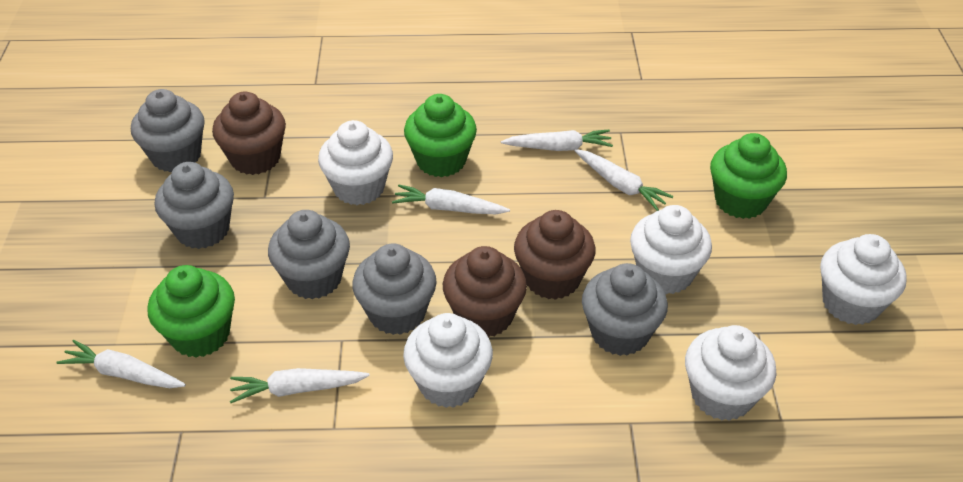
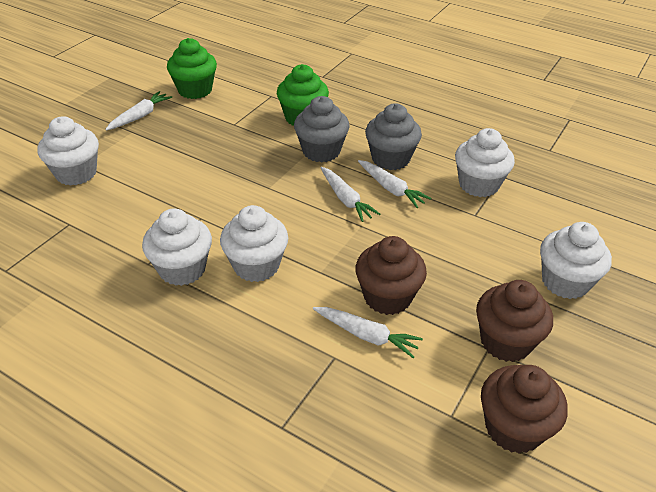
green cupcake: [147,265,235,358] [404,94,477,177] [710,133,787,219] = 3 -> [167,38,217,99] [277,64,329,126] = 2
grey cupcake: [131,89,205,172] [155,162,234,249] [268,210,350,299] [352,243,437,335] [582,263,668,356] = 5 -> [294,96,350,163] [365,103,422,170] = 2
white carrot: [56,340,186,388] [230,368,370,403] [392,184,510,214] [501,130,613,151] [575,149,673,211] = 5 -> [105,91,172,131] [313,307,423,358] [321,167,380,222] [358,160,431,208] = 4

